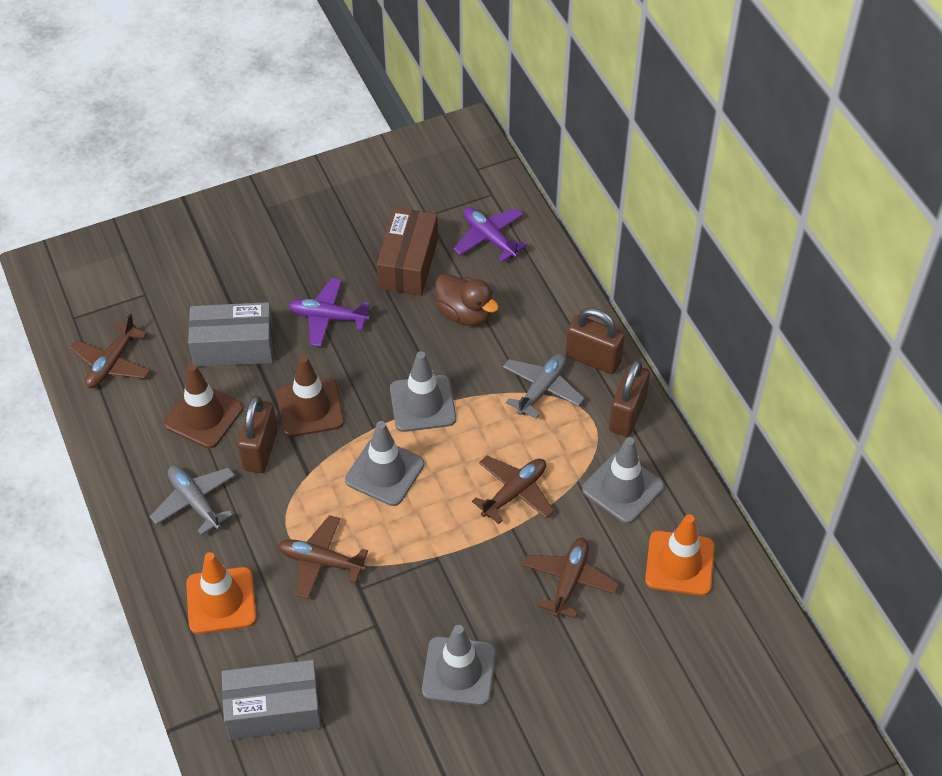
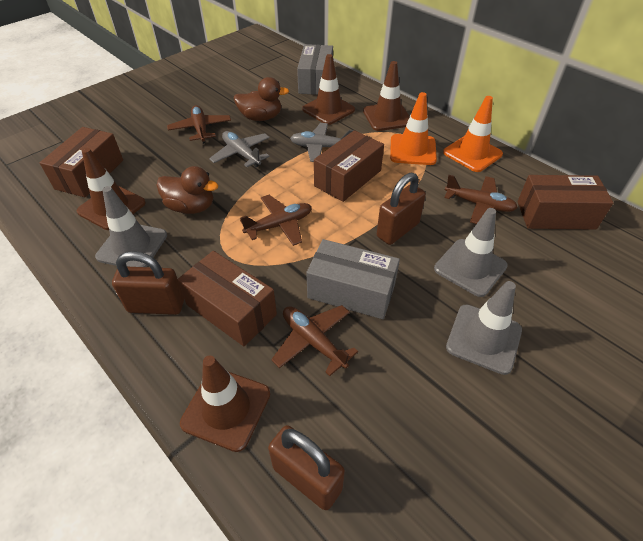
brown box: [377,208,438,296] = 1 -> [40,127,123,197] [177,251,277,346] [314,130,384,202] [518,175,613,230] = 4
brown duck: [435,273,499,326] = 1 -> [156,166,218,214] [234,77,289,121] = 2
brown traffic cone: [164,364,243,448] [277,355,344,437] = 2 -> [76,148,146,230] [180,356,270,452] [302,54,355,125] [363,61,410,131] = 4
grey traffic cone: [345,421,424,506] [390,351,456,432] [422,625,496,706] [582,437,664,524] = 4 -> [95,186,167,267] [434,208,508,297] [446,281,522,375] = 3
purple plane: [288,278,370,347] [454,207,527,262] = 2 -> none = 0

